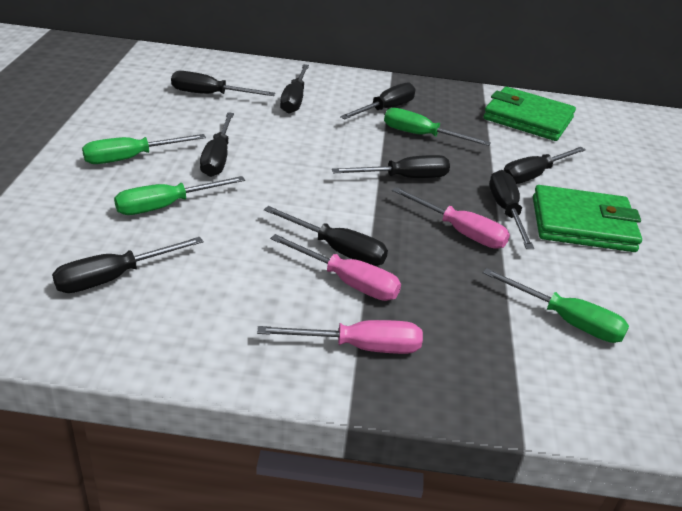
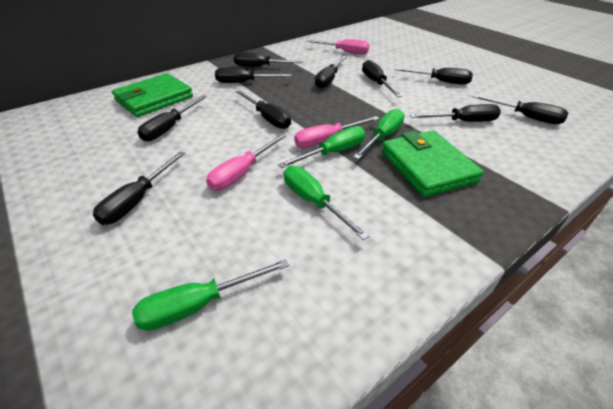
black screwdriver: [52,237,203,293] [171,71,275,96] [200,112,234,177] [264,206,388,266] [280,64,309,114] [332,155,450,178] [340,83,416,119] [489,170,534,249] [504,147,586,184] = 9 -> [93,151,185,225] [137,95,207,141] [215,68,291,83] [234,52,304,67] [236,90,291,129] [315,56,347,89] [362,60,402,97] [394,68,473,85] [410,104,501,122] [472,94,569,124] = 10

